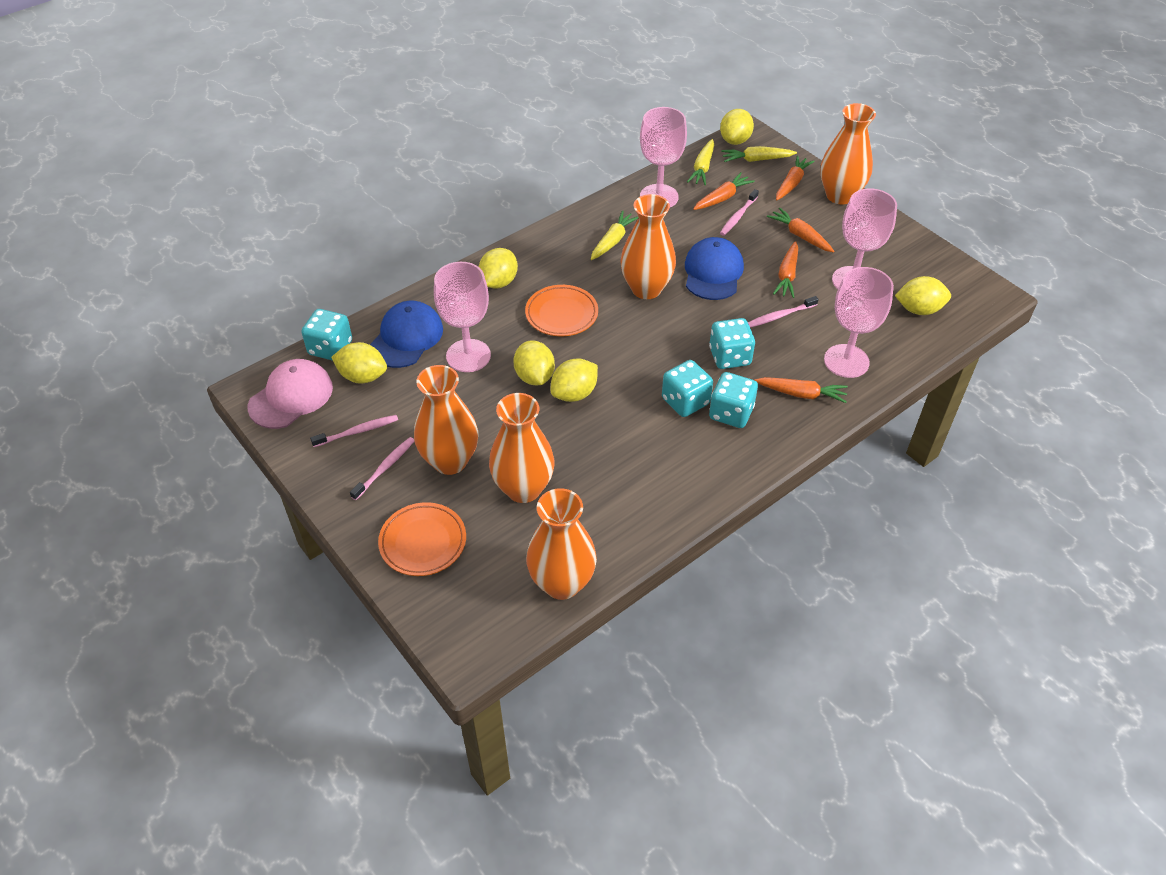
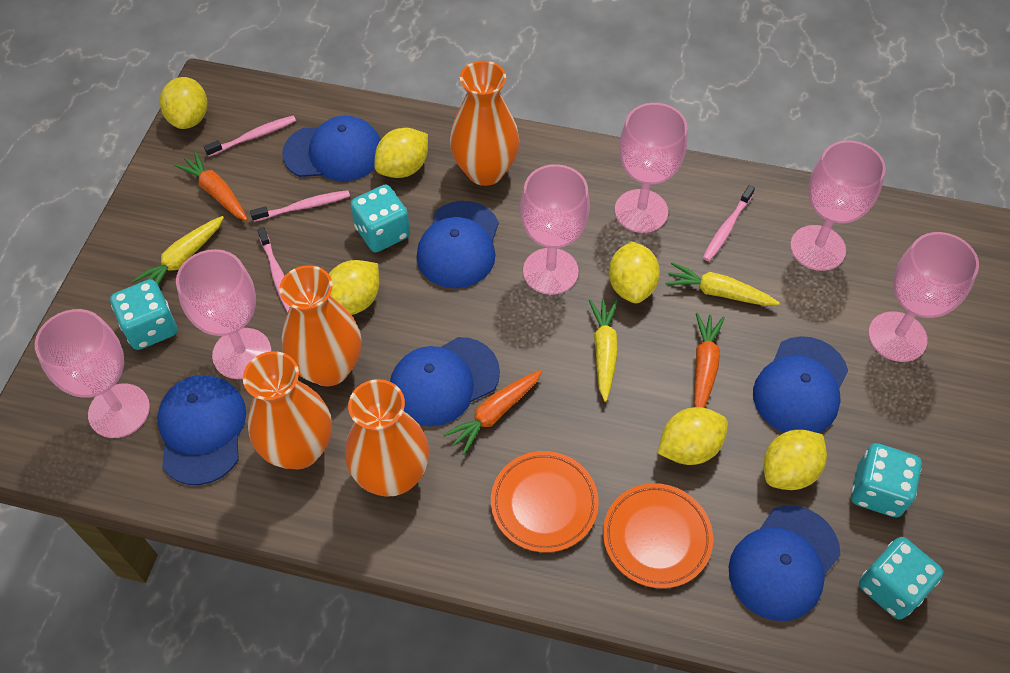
blue cap: [370,301,443,368] [685,237,744,300] = 2 -> [157,375,246,485] [282,116,381,181] [390,337,500,426] [417,201,499,289] [729,505,840,621] [753,336,848,433] = 6
orange carrot: [693,172,755,210] [755,377,848,403] [767,208,834,253] [773,241,798,298] [776,155,815,200] = 5 -> [174,152,247,221] [443,370,542,455] [694,313,725,408] = 3
orange vase: [414,365,478,475] [489,393,555,503] [526,488,597,600] [620,194,676,299] [820,103,876,205] = 5 -> [243,351,332,469] [279,265,361,386] [346,379,429,497] [450,61,520,186] = 4
pink cap: [248,359,333,429] = 1 -> none = 0
pink goblet: [434,262,491,372] [640,107,687,207] [824,267,894,378] [832,188,897,289] = 4 -> [35,309,150,438] [176,249,271,379] [520,164,590,295] [615,103,687,233] [790,140,886,271] [868,232,979,362] = 6

